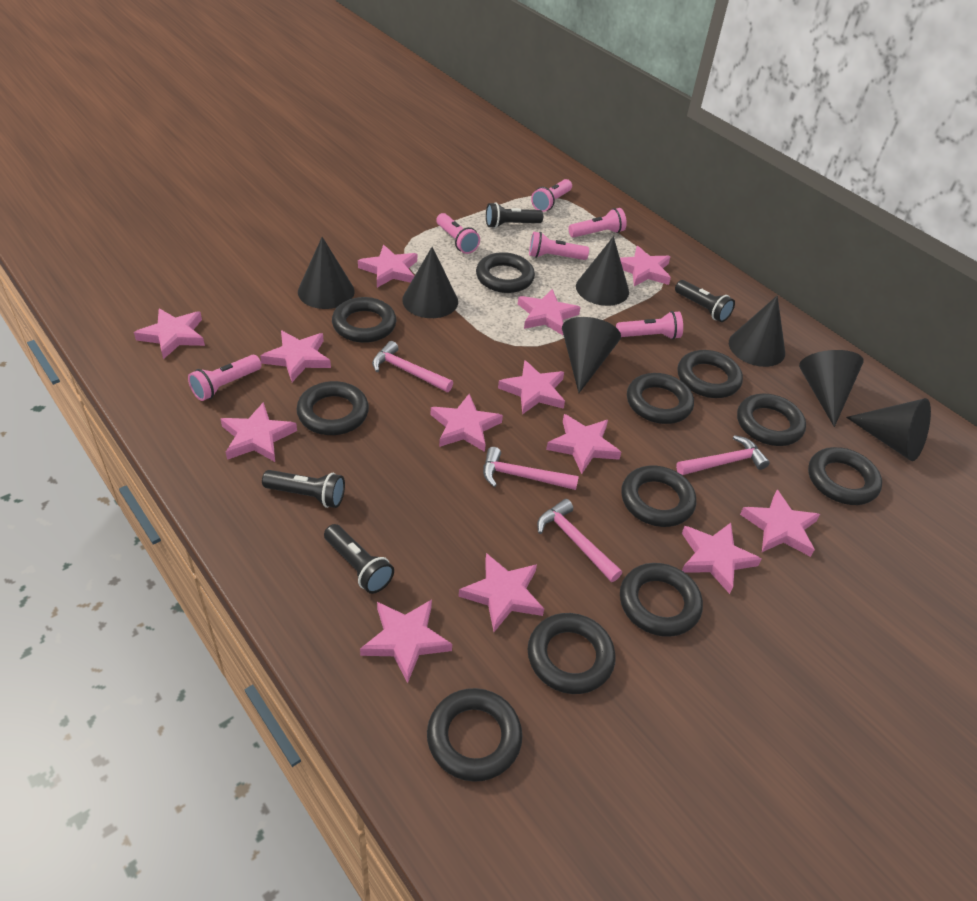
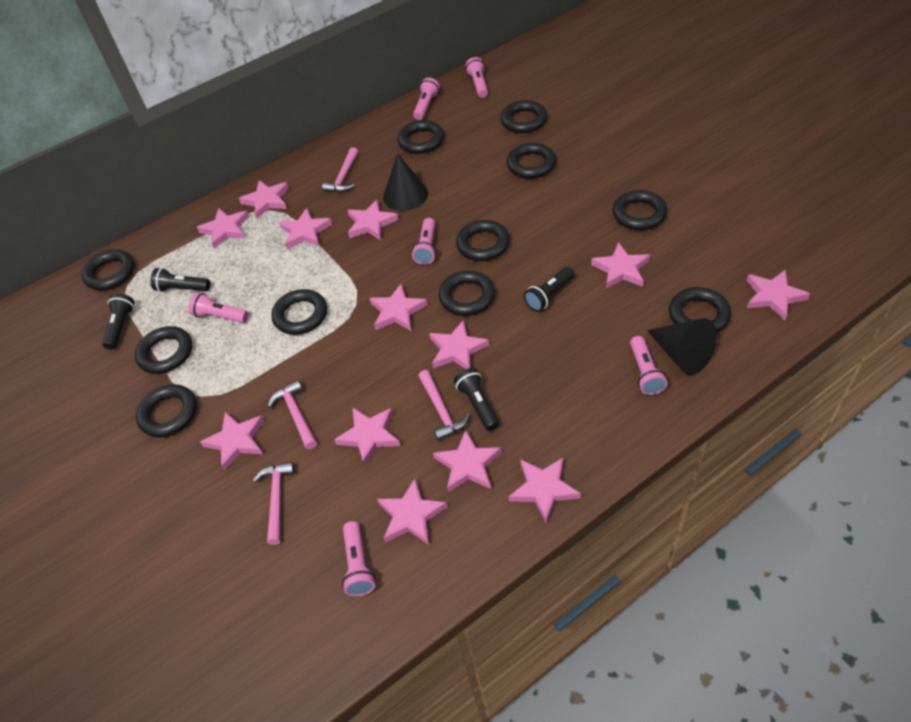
black cone: [298,237,355,309] [402,247,458,318] [562,317,621,393] [576,236,629,306] [729,295,785,367] [799,350,864,427] [846,398,931,461] = 7 -> [383,153,428,211] [647,318,717,375] = 2

